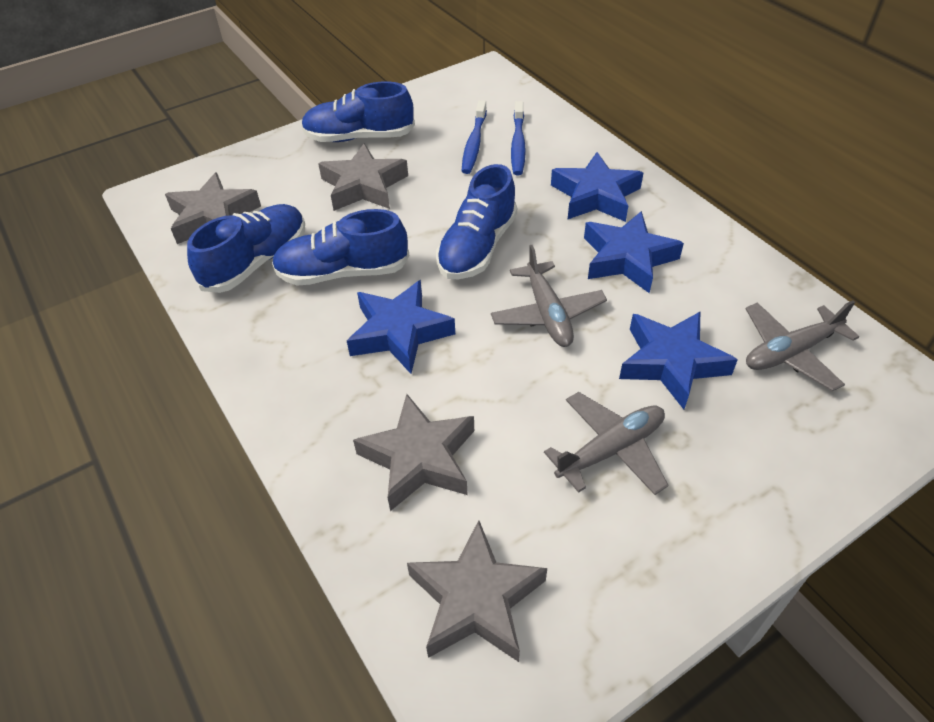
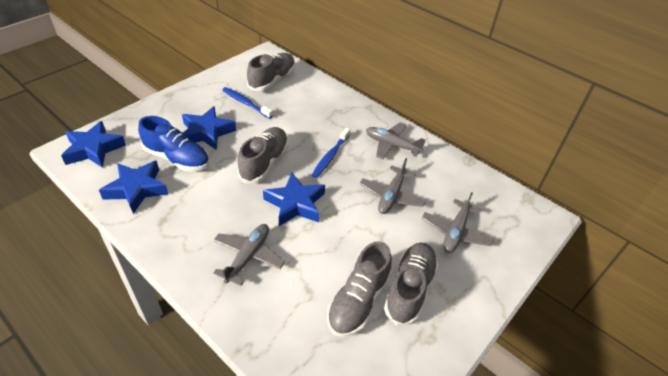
blue shoe: [187,204,305,293] [272,209,409,286] [301,81,415,142] [436,164,517,280] = 4 -> [138,116,209,171] = 1
grey plane: [491,245,607,347] [544,392,669,495] [745,300,859,391] = 3 -> [213,224,285,286] [360,158,426,214] [366,122,426,159] [422,192,494,253] = 4
grey shoe: none = 0 -> [237,127,288,184] [247,53,295,91] [327,241,392,337] [384,242,438,326] = 4
grey star: [165,172,261,244] [318,143,408,211] [353,394,474,511] [407,520,547,662] = 4 -> none = 0

